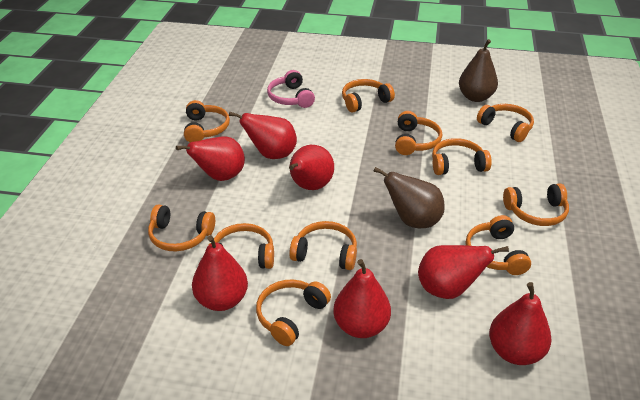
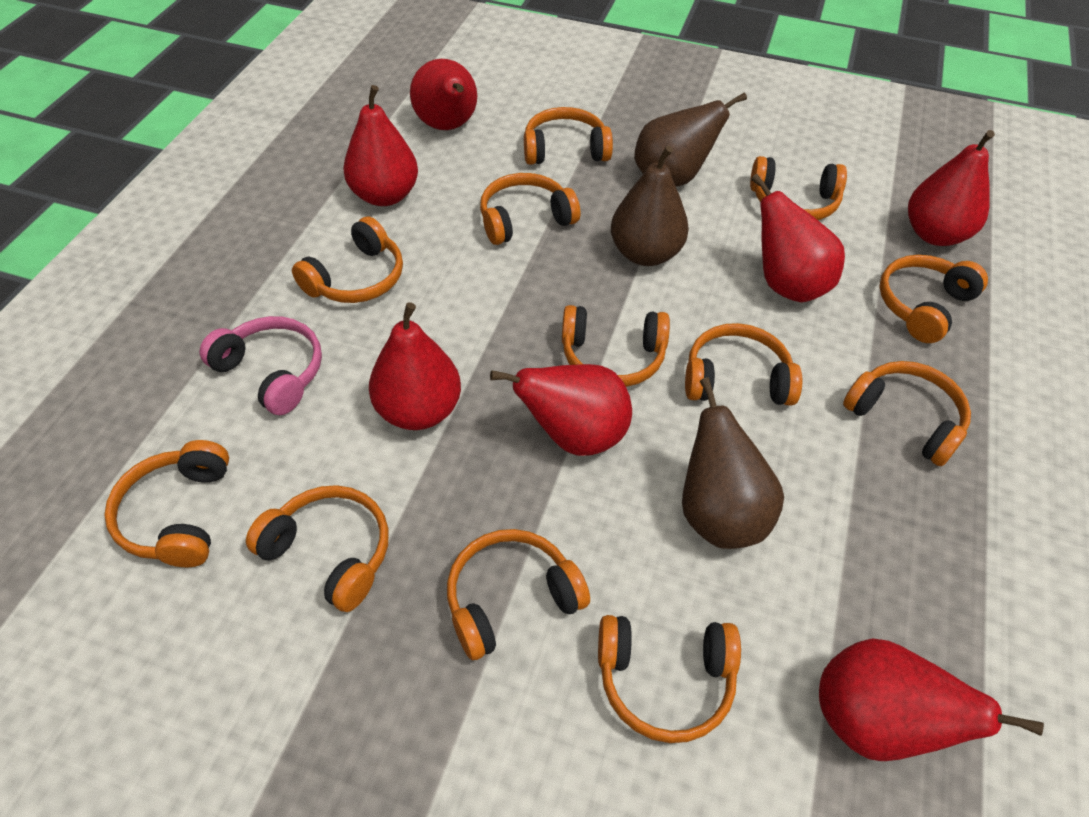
brown pear: [373,167,445,228] [459,39,498,102] = 2 -> [611,146,689,266] [634,93,747,187] [682,377,784,549] = 3
orange headphones: [148,204,215,252] [184,100,230,142] [209,223,274,269] [256,280,331,346] [289,221,357,270] [342,79,395,113] [395,111,442,155] [432,138,492,175] [466,215,531,275] [477,104,534,142] [503,183,569,226] = 11 -> [104,440,229,567] [246,485,389,612] [292,216,403,303] [447,529,590,660] [480,173,580,245] [524,107,613,165] [562,305,670,387] [598,615,741,743] [685,323,802,405] [750,156,847,220] [843,361,971,467] [879,255,988,343] = 12

